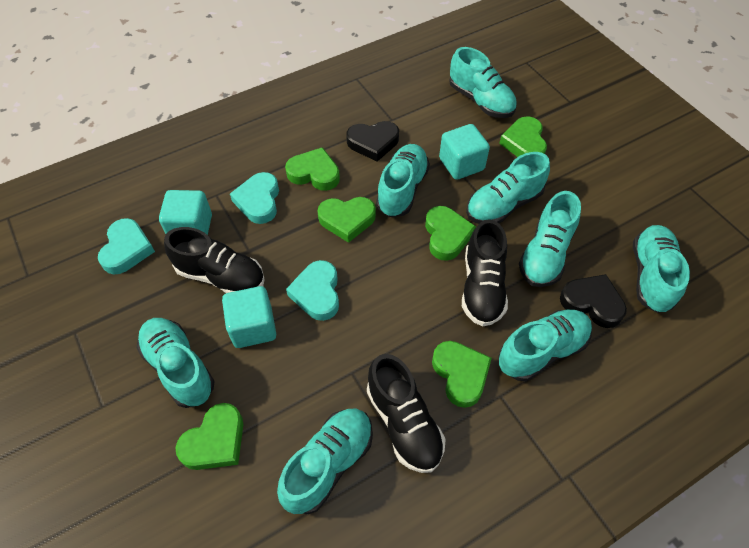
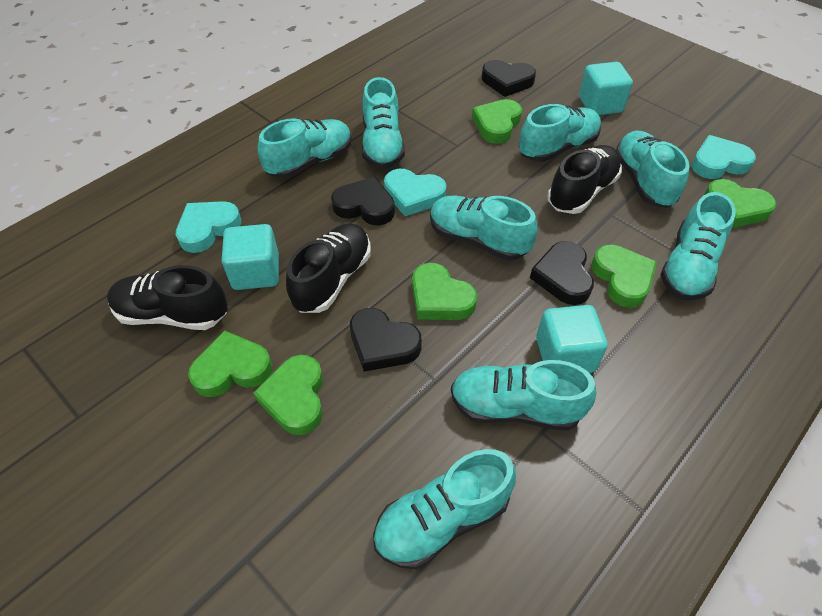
black heart: [346,121,399,162] [560,274,627,328] = 2 -> [331,177,395,225] [350,308,422,372] [482,60,536,97] [530,241,594,305] = 4

